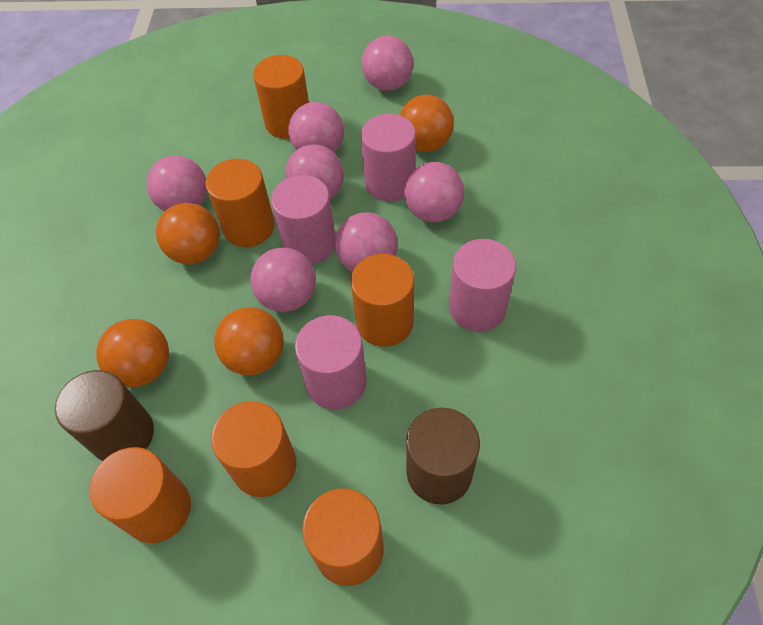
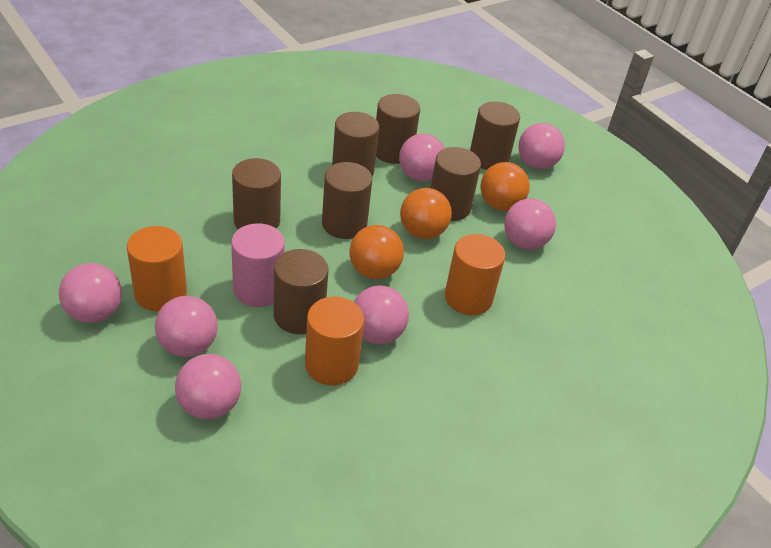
brown cylinder: [55,370,154,461] [406,408,480,504] = 2 -> [232,158,281,229] [274,249,328,334] [322,162,372,239] [332,112,379,176] [376,94,420,164] [431,147,481,221] [470,101,520,170] = 7
orange ball: [96,319,169,387] [156,203,220,264] [214,307,284,376] [400,95,454,152] = 4 -> [349,225,404,279] [400,188,452,239] [480,162,530,211] = 3
orange cylinder: [90,447,191,543] [205,159,275,247] [211,401,296,497] [253,55,309,139] [302,488,384,586] [351,254,414,347] = 6 -> [127,226,187,311] [305,297,364,385] [445,234,505,315] = 3
pink cylinder: [271,175,336,264] [295,315,367,409] [361,114,416,201] [449,239,516,332] = 4 -> [231,223,285,307] = 1

